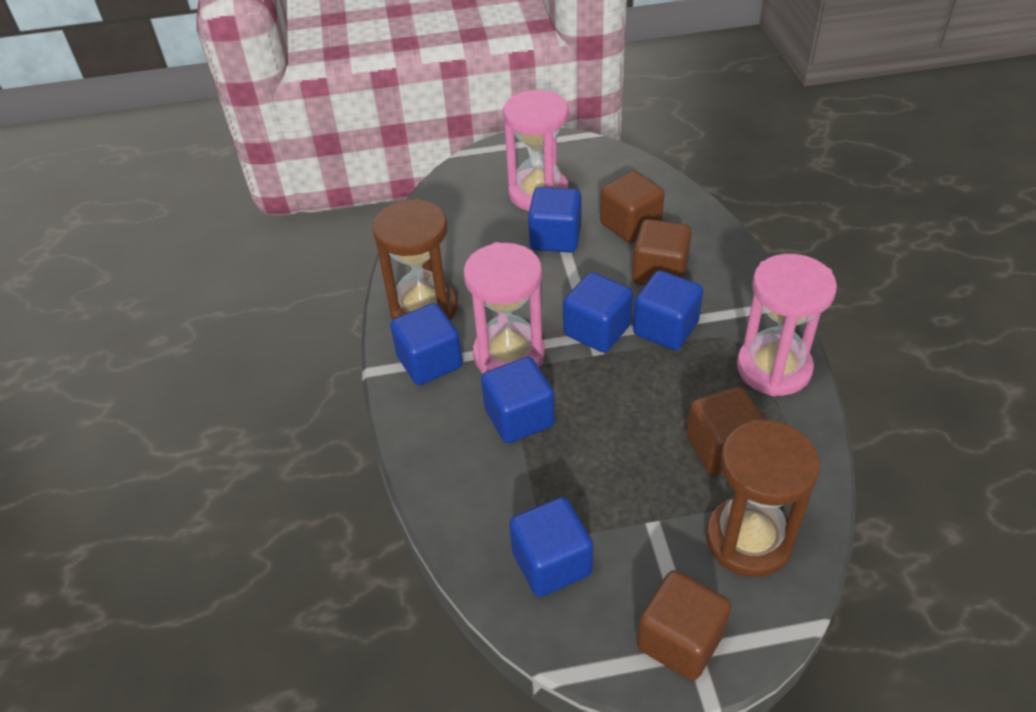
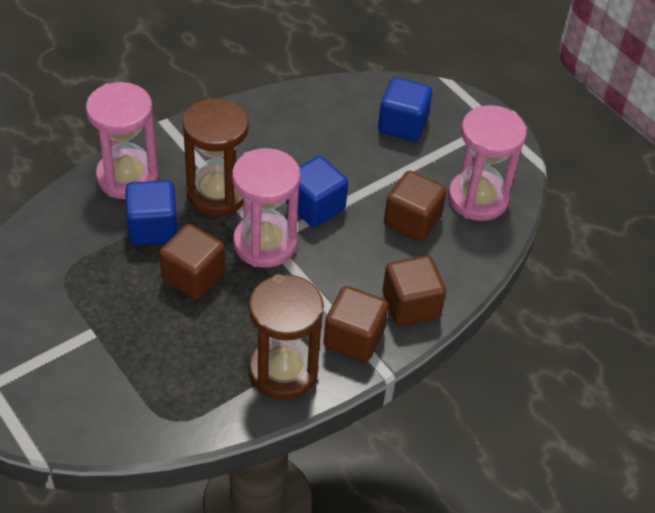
blue cube: [390,303,463,385] [481,357,555,443] [509,497,593,597] [528,187,582,253] [563,272,633,353] [633,270,703,350] = 6 -> [125,180,177,245] [286,156,348,227] [378,77,432,141] = 3

